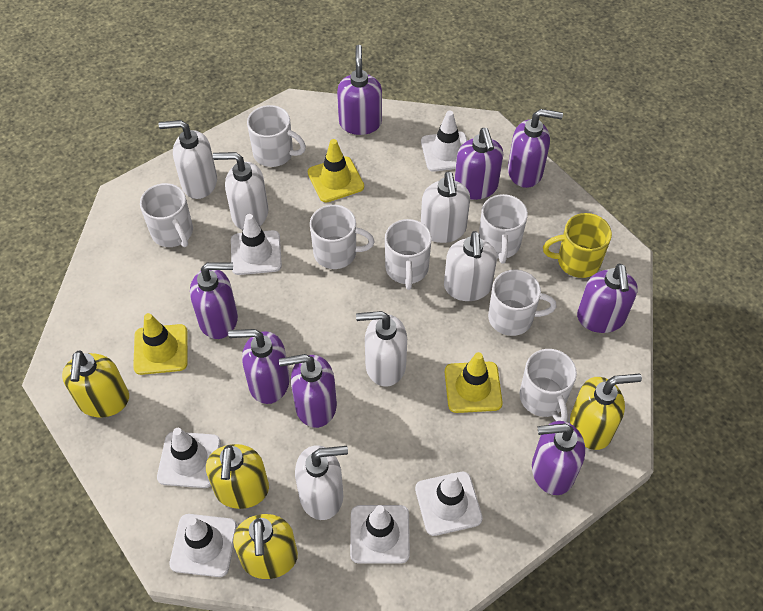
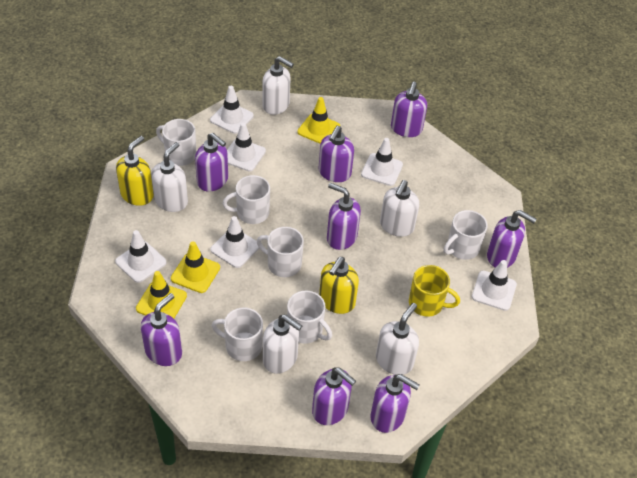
white mug: [140,183,193,247] [247,105,306,167] [310,205,375,269] [385,219,432,290] [479,194,528,264] [488,270,557,336] [520,349,577,422] = 7 -> [156,119,197,166] [212,308,263,361] [223,175,270,224] [257,227,304,277] [287,291,332,344] [444,210,488,260] = 6
white soap dispenser: [159,120,217,199] [213,152,268,230] [295,445,348,520] [356,311,407,387] [421,172,470,243] [444,231,497,301] = 6 -> [151,142,188,212] [262,56,294,115] [263,314,302,374] [376,303,419,375] [380,180,419,237] = 5
yellow soap dispenser: [62,350,129,418] [206,444,269,509] [233,514,298,579] [570,374,642,450] = 4 -> [116,136,154,206] [319,257,359,314] = 2

